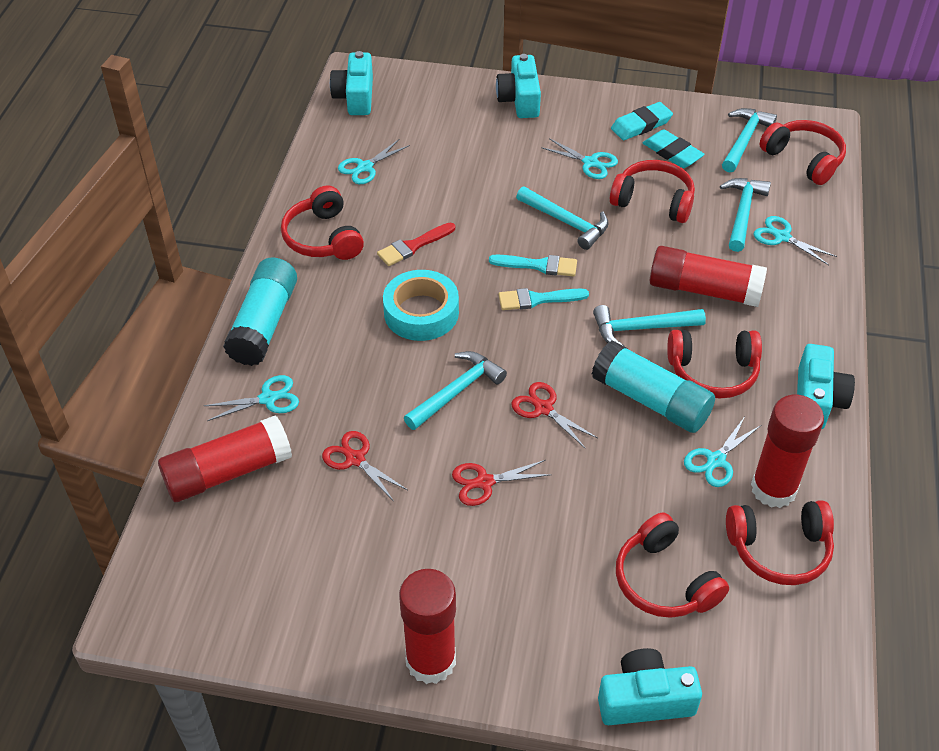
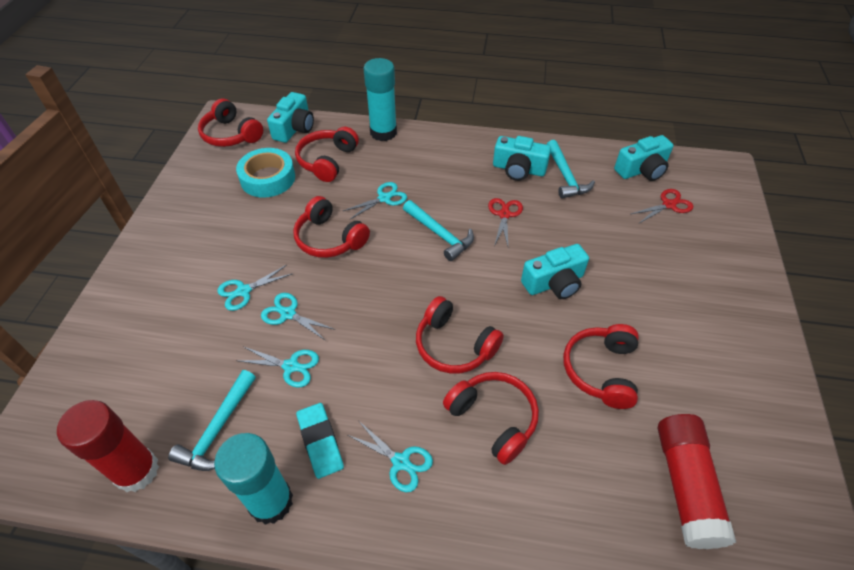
red brush: [377,223,455,266] = 1 -> none = 0
red glue stick: [158,415,292,502] [399,569,456,684] [650,246,767,307] [751,395,824,508] = 4 -> [57,400,159,492] [658,414,736,549] = 2
red scissors: [322,431,408,500] [452,460,552,506] [511,382,598,448] = 3 -> [488,198,523,246] [631,189,693,223] = 2
turquoise brush: [489,255,577,276] [498,288,589,310] = 2 -> none = 0
turquoise eraser: [611,102,673,140] [643,129,705,168] = 2 -> [296,403,344,479] = 1
turquoise hammer: [404,351,507,430] [516,186,609,250] [593,305,706,346] [720,178,771,252] [722,108,777,172] = 5 -> [168,370,256,471] [403,200,474,261] [547,140,595,198] = 3

